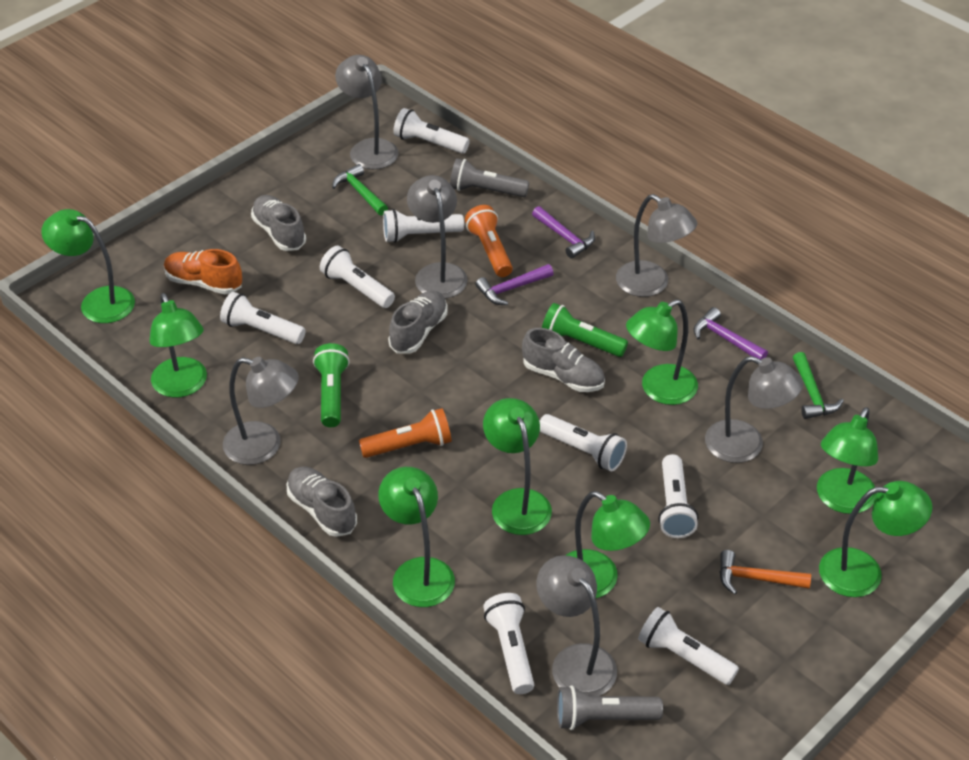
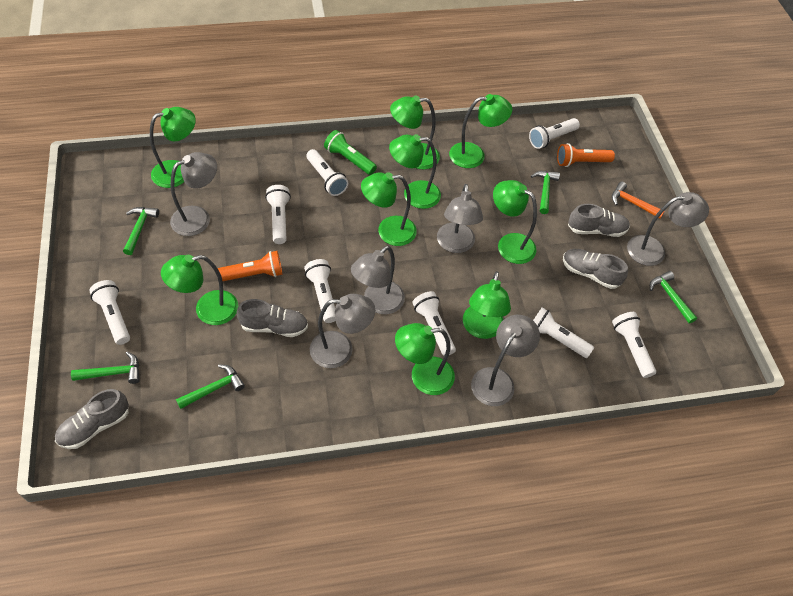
green flashlight: [313,343,350,427] [542,303,628,357] = 2 -> [324,130,377,175] = 1
green hammer: [332,164,388,216] [793,352,844,419] = 2 -> [71,352,140,384] [123,207,159,255] [176,364,245,409] [531,171,560,214] [650,271,697,324] = 5
green lamp: [41,209,135,323] [149,293,207,398] [378,467,455,607] [483,398,552,535] [565,491,650,598] [626,299,698,405] [817,407,878,514] [819,481,932,597] = 8 -> [150,107,196,188] [161,255,238,325] [361,172,417,246] [389,134,441,209] [390,95,440,169] [395,323,455,395] [449,94,512,168] [463,271,511,339] [493,180,537,264] = 9
grey flashlight: [450,158,529,197] [557,685,663,730] = 2 -> none = 0
orange shoe: [164,249,242,294] = 1 -> none = 0
purple hammer: [475,264,554,305] [532,206,595,259] [694,307,768,360] = 3 -> none = 0

